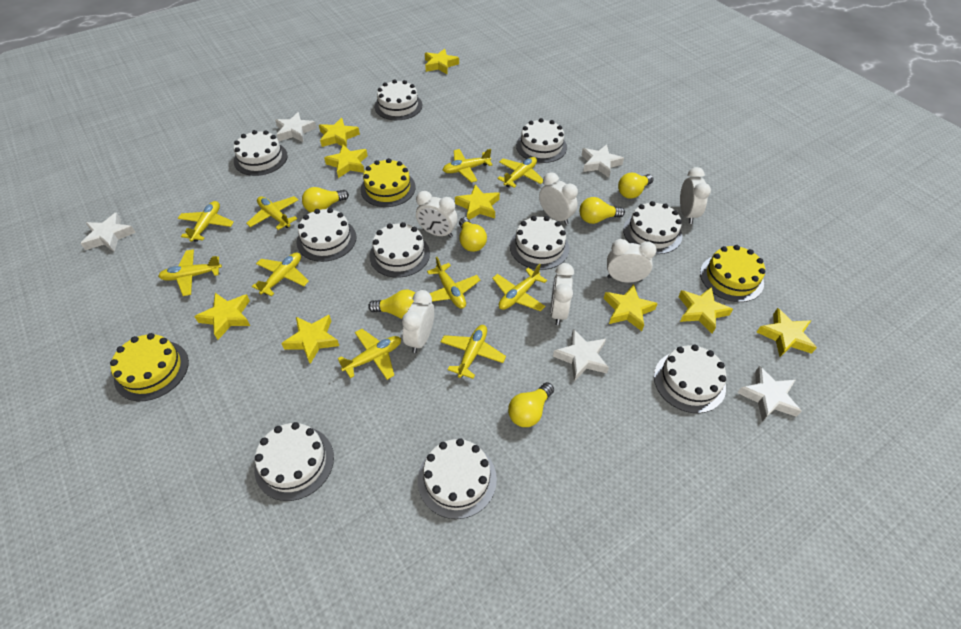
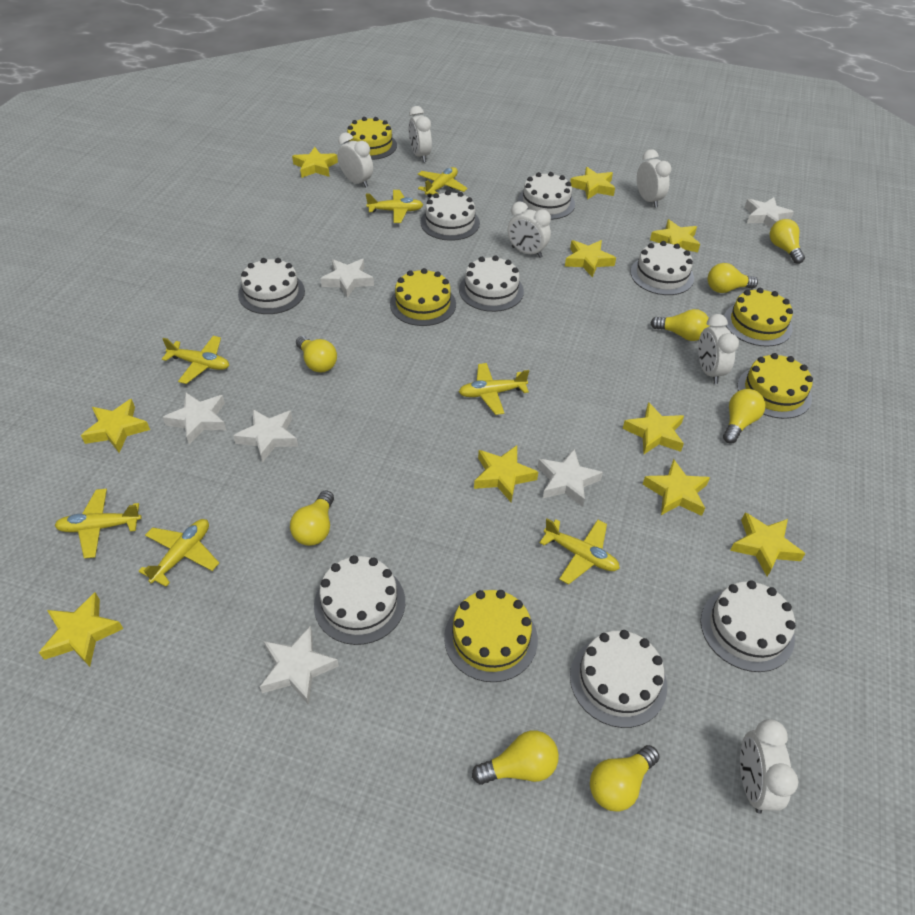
white cake: [234,130,288,176] [254,422,334,501] [296,208,356,262] [369,222,430,278] [375,80,422,120] [418,438,497,519] [510,216,569,270] [516,118,567,163] [623,201,682,254] [654,344,726,413] = 10 -> [238,258,305,314] [314,555,405,645] [420,190,480,241] [459,256,524,312] [518,172,575,220] [570,630,667,728] [630,241,694,295] [701,580,796,672] = 8
white star: [80,212,136,252] [275,112,316,142] [553,329,609,381] [582,144,624,178] [737,366,802,422] = 5 -> [163,392,227,445] [233,409,298,463] [260,626,339,705] [320,259,374,298] [538,449,603,507] [745,197,794,228] = 6
yellow cake: [110,333,189,401] [361,158,415,207] [700,245,765,302] = 3 -> [344,117,397,160] [390,268,456,326] [444,590,538,682] [724,288,793,347] [737,353,813,419] = 5
yellow light bulb: [302,187,349,212] [368,290,415,319] [459,217,487,252] [508,382,554,427] [579,197,625,224] [618,173,654,199] = 6 -> [290,490,334,546] [296,336,337,373] [472,730,559,785] [590,745,660,812] [650,309,710,341] [708,263,758,293] [723,389,765,443] [770,219,805,264] = 8
yellow plane: [158,249,222,296] [178,201,234,242] [246,196,298,230] [252,252,309,296] [338,329,401,380] [427,257,480,309] [441,325,506,379] [443,149,493,183] [492,264,547,311] [497,157,543,188] = 10 -> [55,489,142,559] [139,519,219,587] [162,336,229,384] [366,190,423,223] [418,167,468,197] [459,363,529,415] [540,518,620,584] = 7
yellow star: [194,293,250,340] [281,315,339,364] [319,118,360,148] [324,145,368,178] [425,49,459,74] [455,185,500,220] [603,284,658,331] [678,287,733,334] [757,308,817,357] = 9 -> [39,592,123,667] [81,399,150,453] [292,147,338,178] [474,445,538,502] [565,240,616,278] [570,167,615,200] [623,402,684,454] [642,459,710,516] [650,219,700,252] [730,512,805,577] = 10

